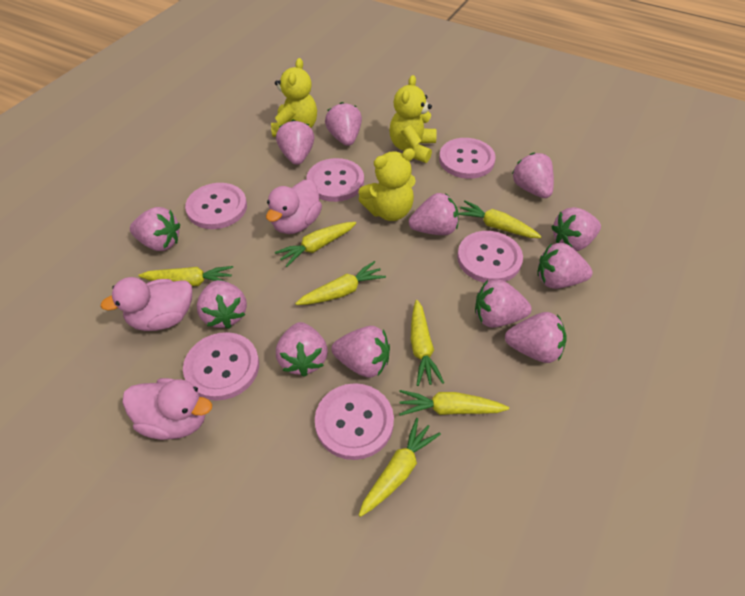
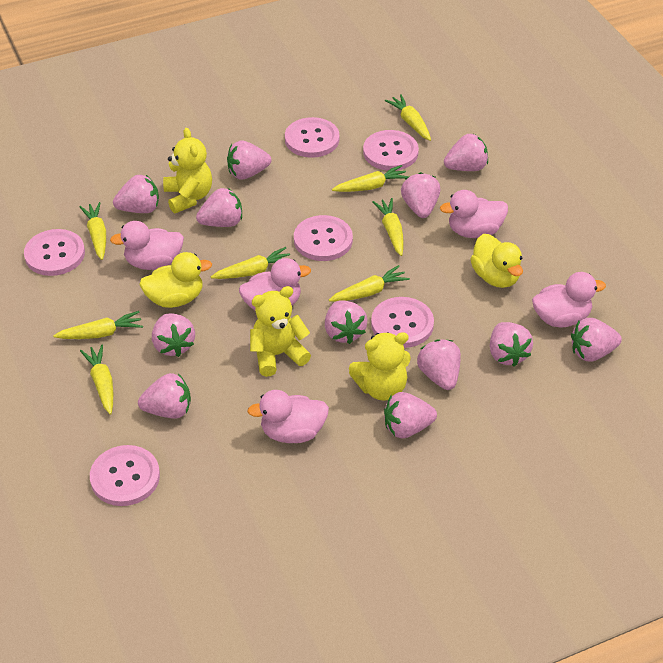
pink duck: [100,277,192,331] [122,378,212,440] [266,179,322,234] = 3 -> [110,221,184,270] [239,258,311,310] [247,390,329,443] [440,190,508,238] [532,272,606,327] = 5
yellow carrot: [138,266,233,286] [275,222,356,267] [295,261,386,305] [359,418,441,517] [399,390,509,416] [411,300,444,386] [458,201,542,238] = 7 -> [53,311,143,339] [79,202,106,260] [80,344,113,415] [211,247,290,279] [329,265,410,302] [332,165,409,192] [372,198,403,256] [385,94,431,141] = 8
yellow duck: none = 0 -> [139,252,212,308] [470,234,523,288] = 2

